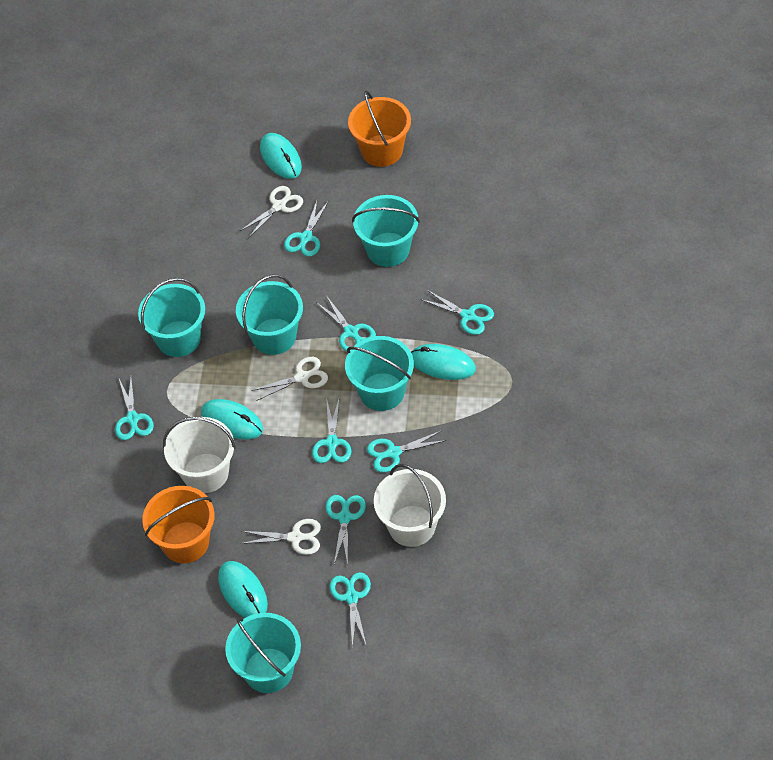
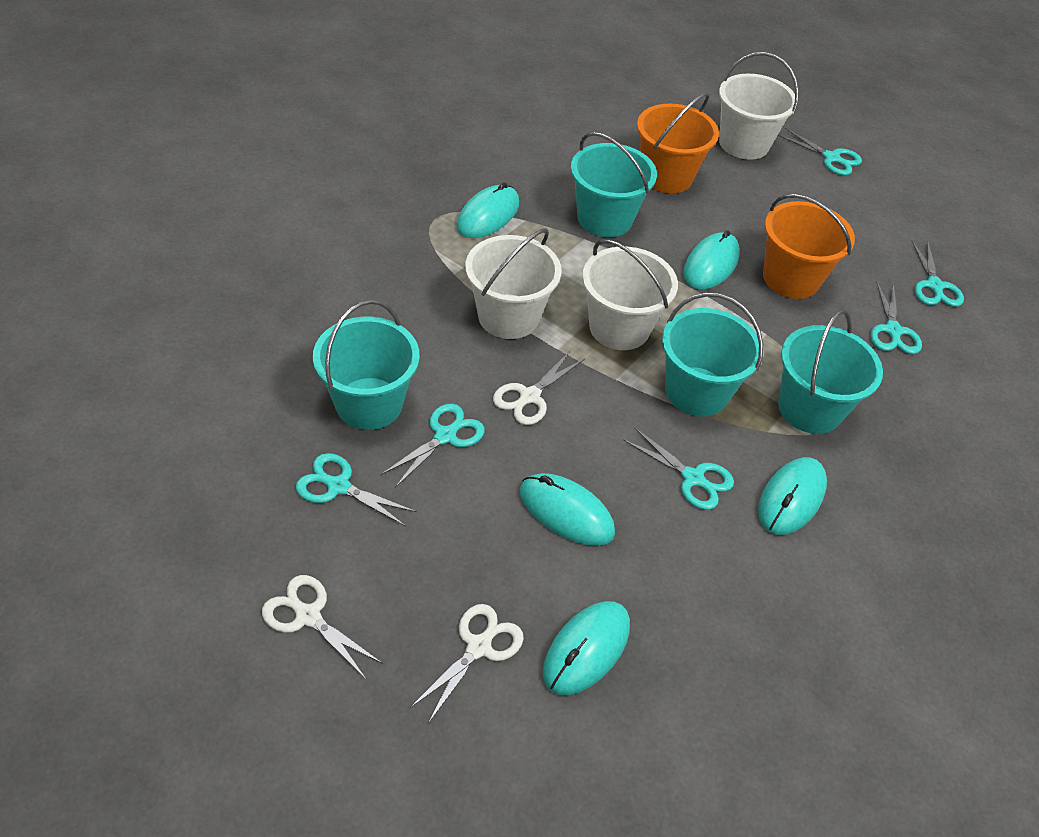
turquoise bucket: [138,278,205,357] [225,613,301,693] [236,274,303,355] [345,336,414,411] [352,195,420,267] = 5 -> [313,299,419,430] [571,132,657,237] [662,292,763,417] [778,309,883,434] = 4
turquoise mouse: [201,399,263,440] [218,561,268,618] [260,133,302,179] [411,344,476,380] = 4 -> [456,182,519,238] [520,473,615,546] [543,601,630,695] [683,230,740,289] [758,457,827,535] = 5
turquoise scissors: [115,378,154,440] [284,201,329,257] [312,398,352,463] [316,295,376,351] [325,495,366,564] [330,572,371,648] [367,430,447,472] [421,290,494,335] = 8 -> [296,453,417,526] [381,404,485,488] [623,428,734,510] [778,128,862,175] [870,282,922,354] [912,241,964,307] = 6
white bucket: [163,417,236,493] [374,464,446,547] = 2 -> [465,228,562,339] [582,239,678,350] [719,52,799,160] = 3

